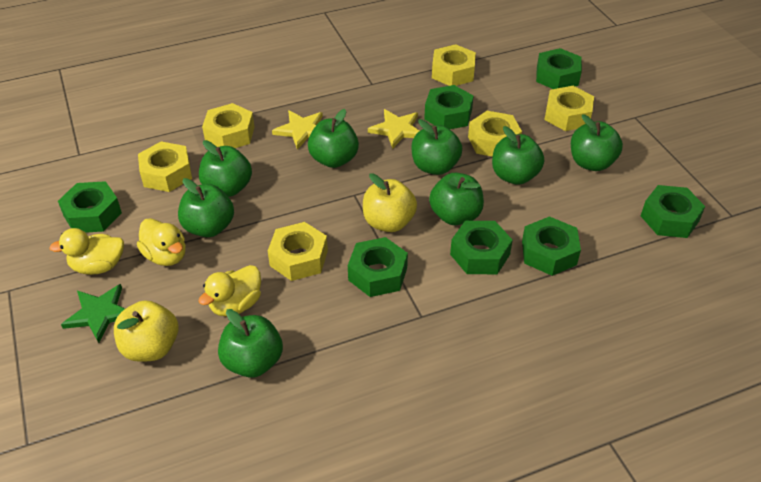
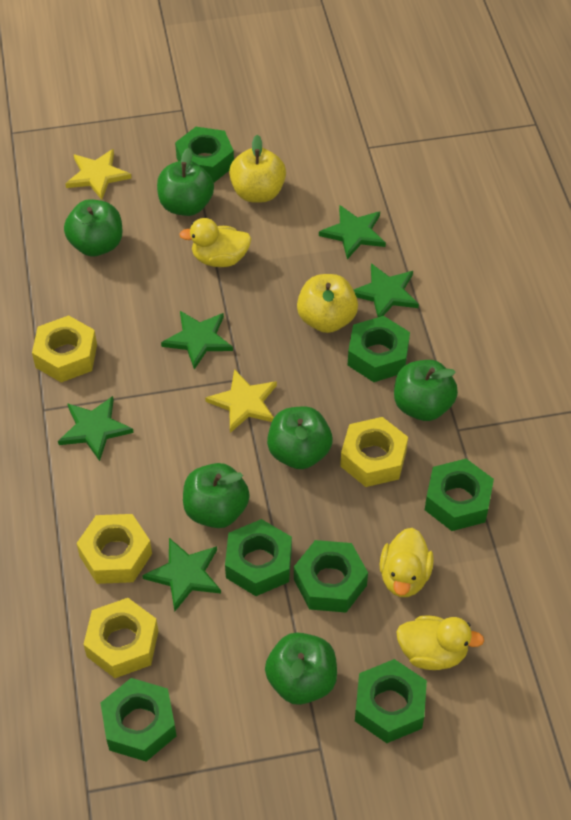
green apple: [178,178,234,237] [199,140,252,197] [218,309,283,378] [308,109,359,168] [411,119,462,175] [429,173,484,225] [492,126,544,185] [571,114,623,171] = 8 -> [64,199,123,256] [157,148,214,216] [183,463,250,528] [265,632,337,705] [267,406,332,469] [394,360,458,421] = 6
green star: [61,284,125,343] = 1 -> [58,396,134,461] [142,538,221,611] [161,311,233,369] [319,205,386,259] [354,264,419,317] = 5
yellow nut: [138,141,192,192] [202,103,255,148] [268,222,328,281] [432,44,476,86] [468,111,522,157] [544,86,594,131] = 6 -> [32,315,97,382] [77,514,152,584] [83,598,158,678] [340,417,408,487] = 4

